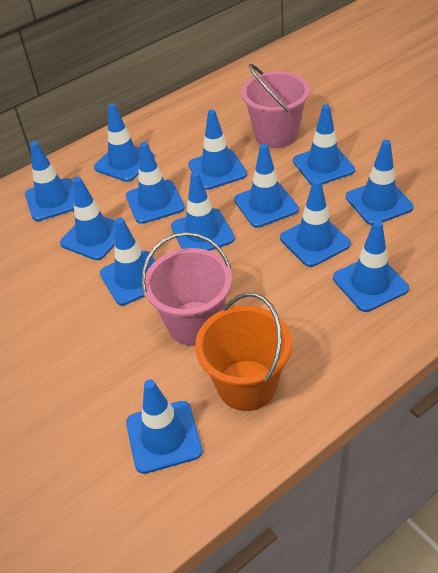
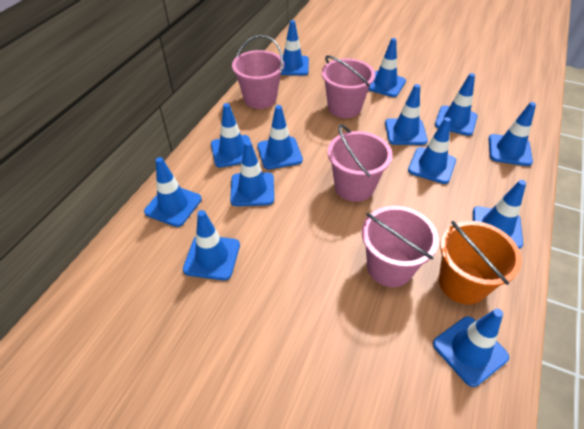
pink bucket: [141,232,232,346] [241,64,310,148] = 2 -> [232,35,284,109] [322,55,375,118] [328,124,392,202] [362,206,439,287] = 4

